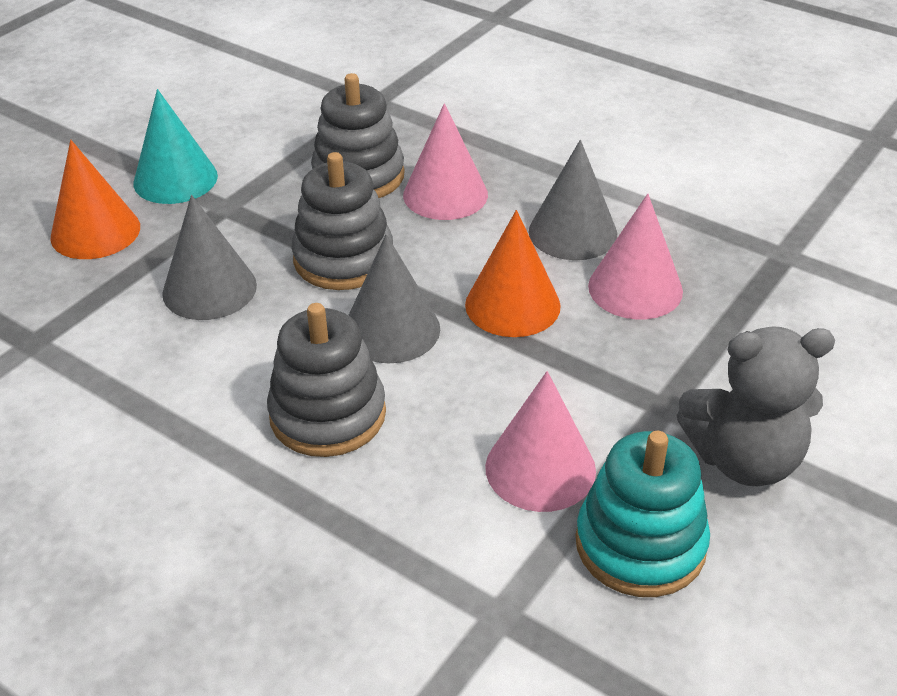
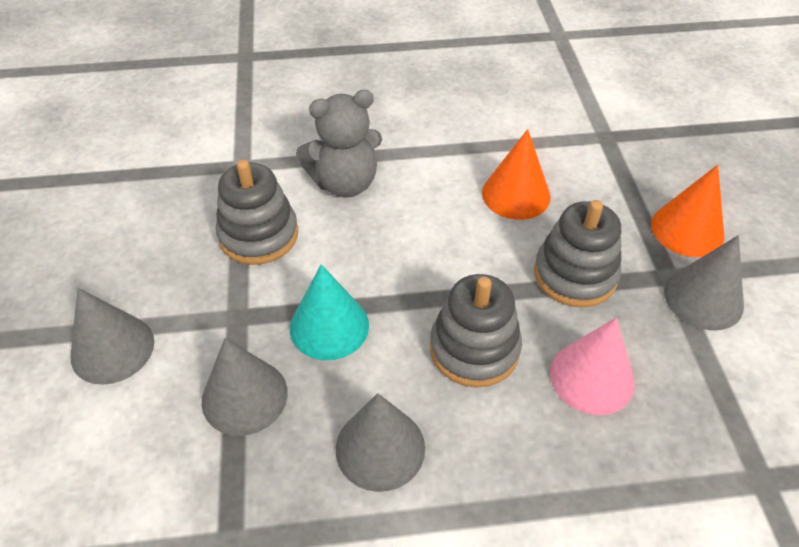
grey cone: [162,195,257,320] [348,234,440,363] [529,140,617,260] = 3 -> [71,288,154,385] [202,338,288,436] [336,393,425,492] [664,235,744,330] = 4
pink cone: [403,103,488,220] [485,371,596,512] [588,194,683,319] = 3 -> [550,318,635,415] = 1
turquoise stacking toy: [576,431,710,597] = 1 -> none = 0

